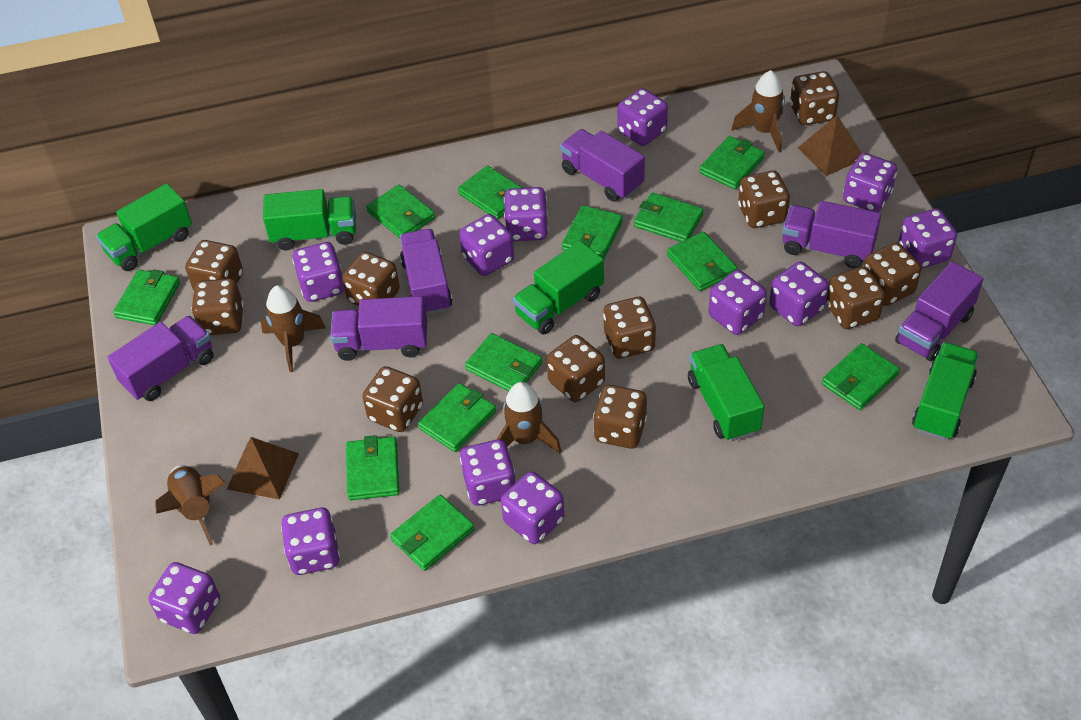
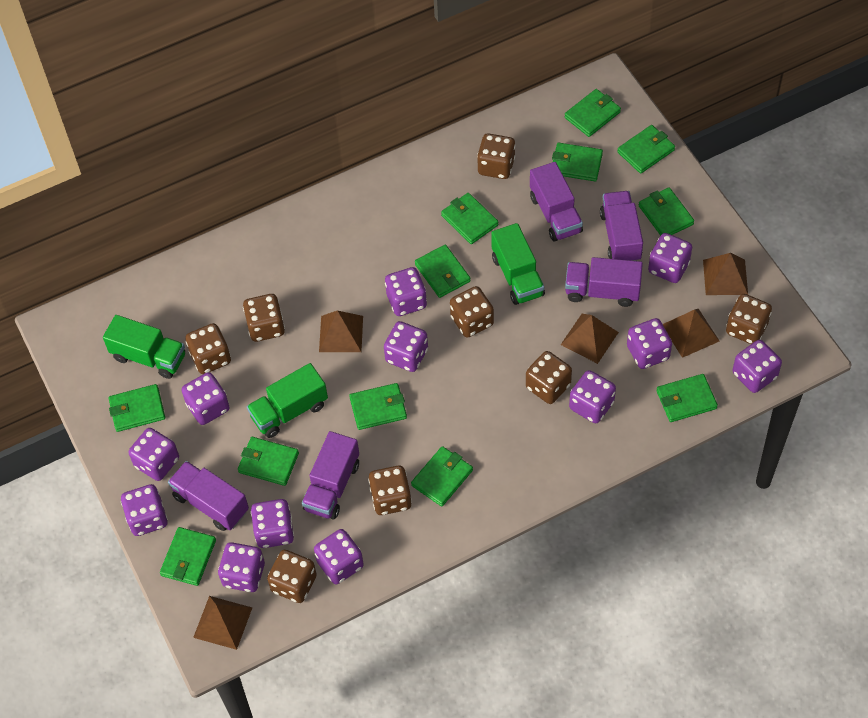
brown dice: [185,240,243,290] [191,278,244,335] [342,252,400,306] [362,366,423,432] [547,335,605,402] [593,385,647,449] [603,297,656,359] [738,171,790,228] [790,71,839,125] [826,267,885,329] [863,242,921,306] = 11 -> [185,323,231,374] [243,294,285,342] [267,550,317,603] [368,466,412,515] [450,286,494,338] [477,133,516,179] [526,351,572,404] [726,294,772,344] = 8
brown pyramid: [227,437,299,500] [798,115,862,176] = 2 -> [193,596,252,650] [319,311,363,352] [561,314,619,364] [663,309,719,358] [703,253,748,295] = 5
brown rocket: [155,465,226,546] [261,285,326,372] [496,382,561,453] [732,70,785,152] = 4 -> none = 0
green truck: [96,183,192,271] [263,189,356,250] [513,241,604,335] [688,344,764,442] [912,342,979,440] = 5 -> [103,315,185,379] [247,363,328,438] [491,223,545,305] = 3
purple truck: [108,316,213,401] [330,296,427,361] [400,229,453,315] [560,129,645,202] [782,201,881,268] [895,261,983,361] = 6 -> [168,461,249,531] [302,431,359,519] [530,162,583,242] [565,257,643,307] [600,191,643,261] = 5

